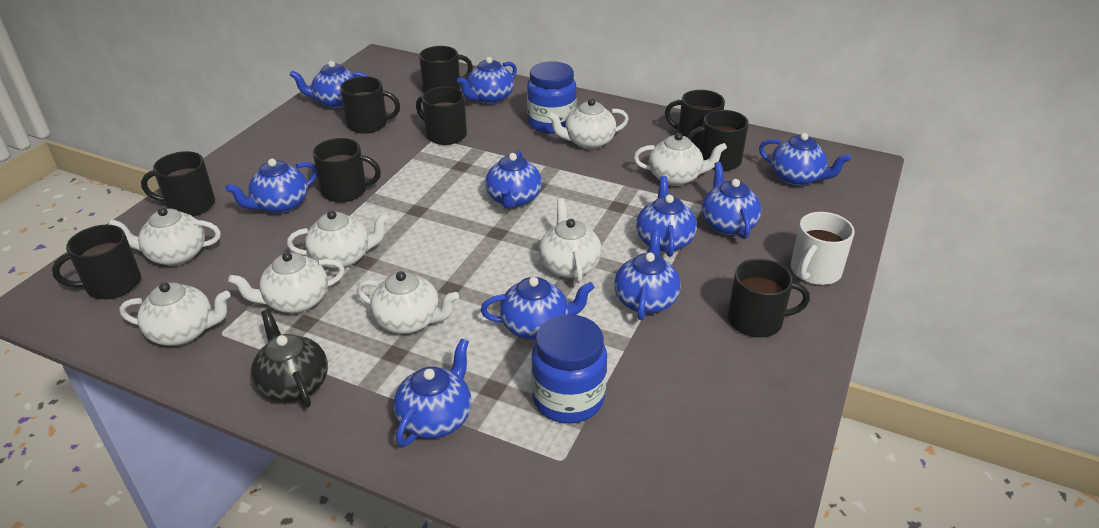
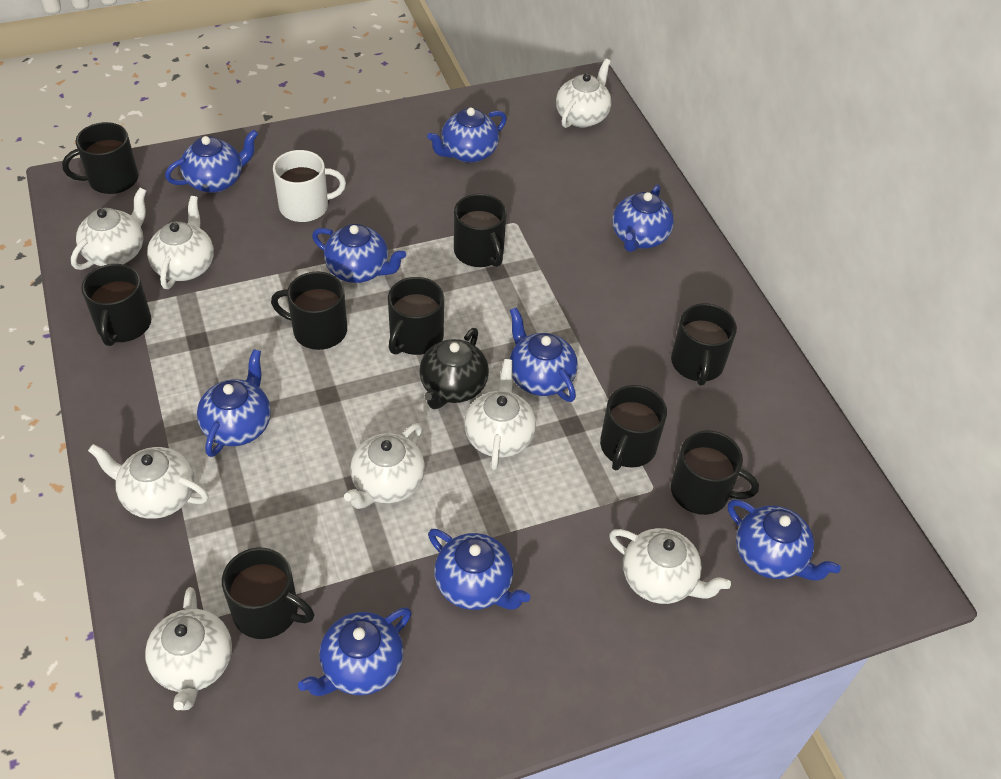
blue jar: [527,61,577,134] [531,314,607,423] = 2 -> none = 0
blue teapot: [225,159,317,214] [290,61,369,109] [394,338,471,446] [457,57,517,105] [481,277,595,340] [485,151,542,209] [614,230,681,320] [636,176,697,257] [702,162,762,239] [759,133,851,186] = 10 -> [165,129,258,193] [197,349,271,457] [298,607,412,696] [312,224,406,283] [427,108,507,163] [428,529,531,610] [510,308,578,402] [612,185,674,252] [728,500,841,581] = 9

